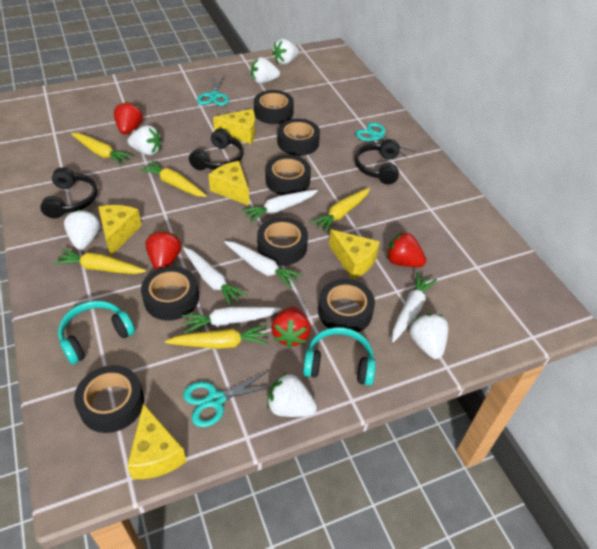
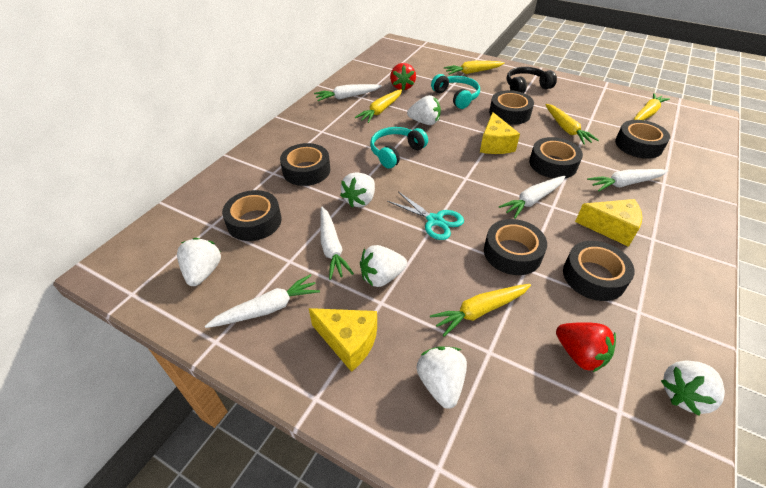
black headphones: [40,167,97,218] [189,128,244,170] [355,139,400,184] = 3 -> [506,67,557,93] = 1
red strawberry: [114,101,143,135] [146,230,181,269] [271,307,311,348] [386,232,426,267] = 4 -> [390,63,416,91] [556,322,616,372] = 2
turquoise scissors: [183,369,271,427] [197,75,229,106] [356,123,416,157] = 3 -> [387,192,464,240] = 1
yellow cheese: [98,205,142,256] [127,403,187,479] [208,161,249,206] [213,109,255,144] [329,230,380,280] = 5 -> [309,308,377,372] [480,112,520,154] [575,199,642,247] = 3

